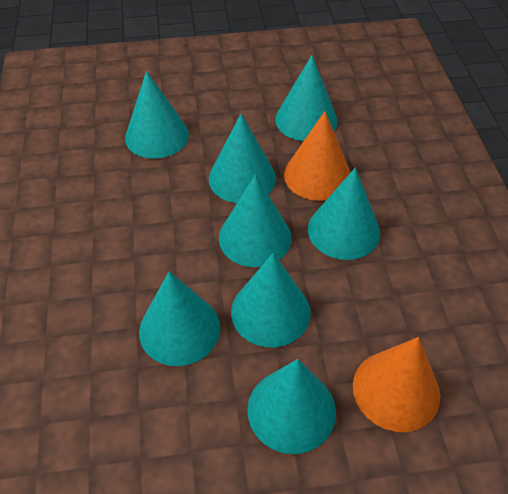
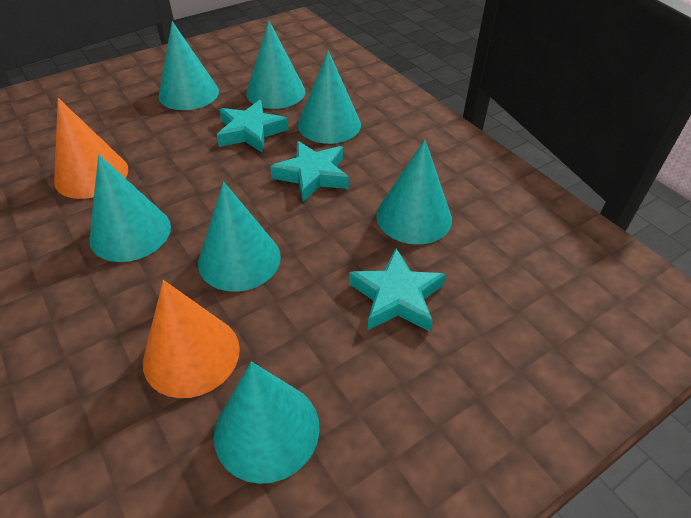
turquoise cone: [125,71,189,159] [139,271,221,366] [209,114,276,203] [219,175,291,267] [231,253,311,347] [247,359,336,454] [275,55,338,141] [308,168,380,260] = 8 -> [90,154,171,262] [159,21,219,110] [198,181,281,292] [214,361,320,484] [246,21,305,109] [298,50,361,144] [376,140,452,245] = 7
turquoise star: none = 0 -> [217,100,289,153] [270,141,349,202] [349,248,446,331] = 3

